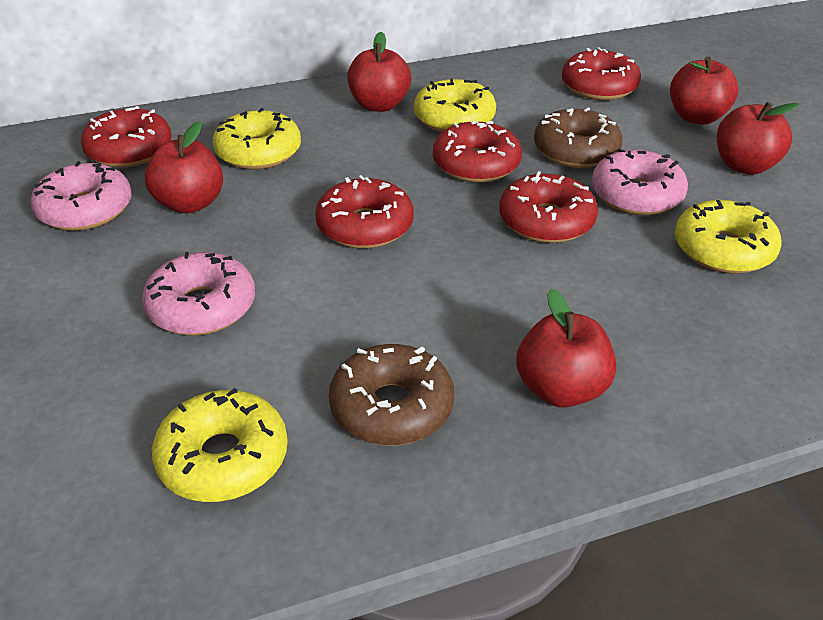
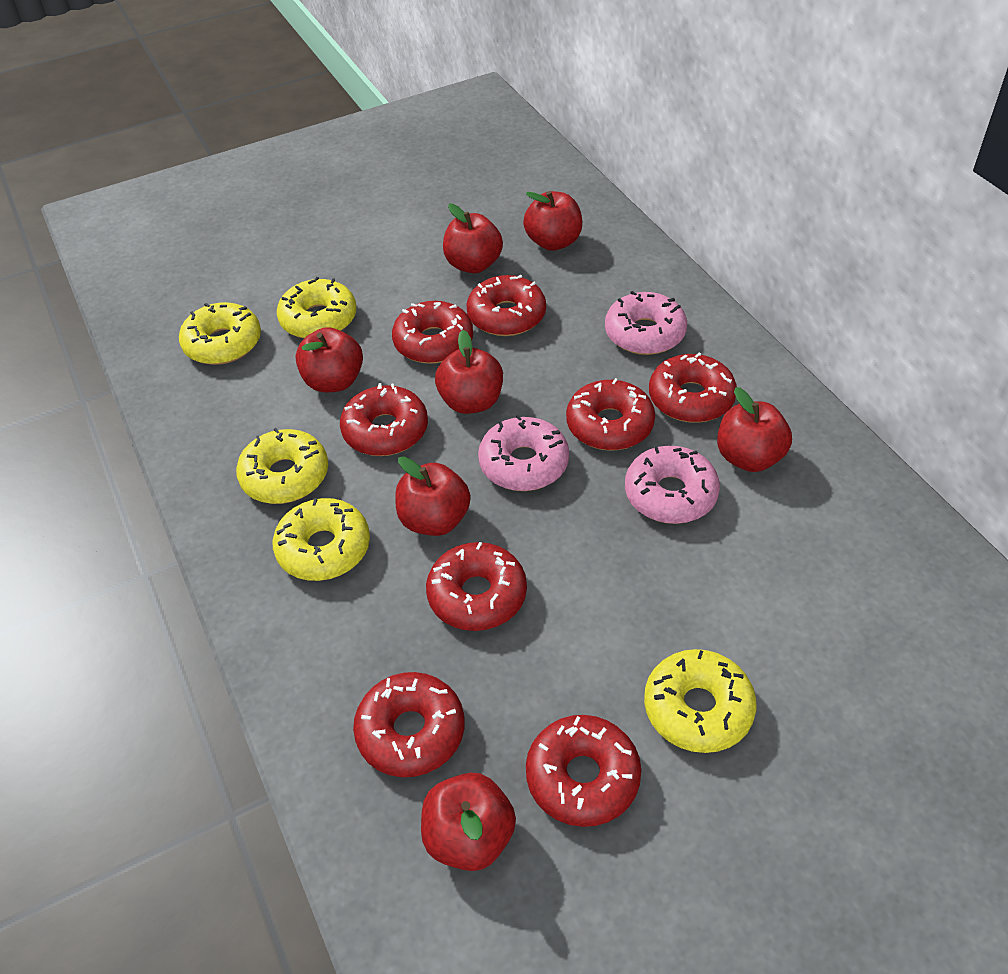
brown donut: [329,344,454,446] [534,107,622,168] = 2 -> none = 0
red apple: [145,121,223,213] [347,32,411,112] [516,289,616,408] [670,56,738,125] [717,101,799,175] = 5 -> [296,327,363,392] [395,456,471,536] [421,773,516,871] [435,330,503,414] [443,204,503,273] [523,191,582,251] [717,387,792,472] = 7
red donut: [81,106,171,167] [315,175,414,249] [433,121,522,183] [499,171,598,243] [562,48,641,100] = 5 -> [340,383,428,456] [353,672,464,777] [392,301,473,364] [426,542,527,631] [466,275,546,336] [526,715,641,827] [566,378,655,451] [649,353,737,423] = 8
yellow donut: [152,388,288,502] [213,108,301,170] [414,78,496,132] [675,200,782,274] = 4 -> [179,302,261,365] [236,428,328,504] [273,498,370,581] [277,277,357,338] [644,649,756,753] = 5

